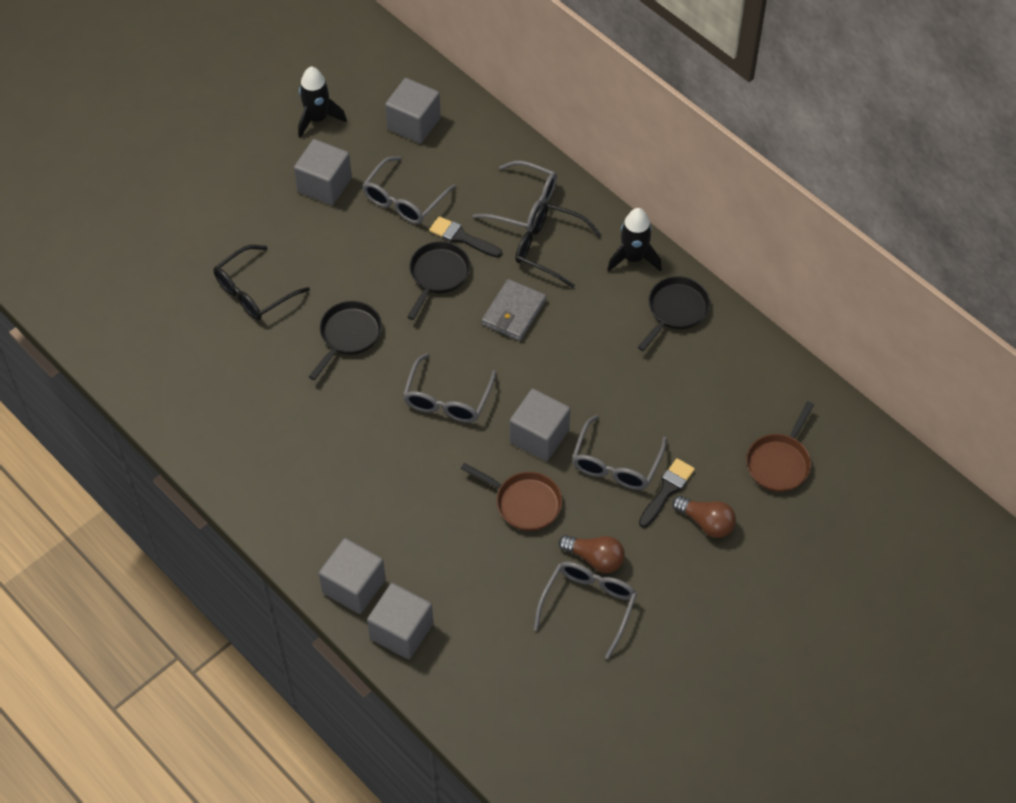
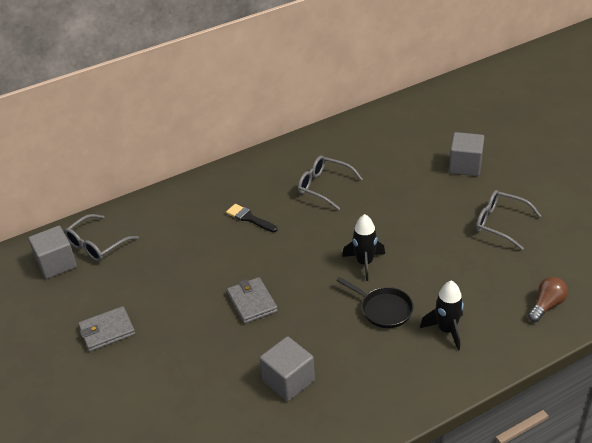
black brush: [429,216,502,258] [639,458,695,528] = 2 -> [226,204,277,232] = 1
black glasses: [214,245,310,320] [515,203,601,288] = 2 -> none = 0
black pan: [309,301,382,380] [407,241,470,320] [638,276,710,351] = 3 -> [337,277,414,328] = 1
brown light bulb: [559,535,625,573] [672,496,736,538] = 2 -> [528,277,568,322] = 1
brown pan: [461,463,562,531] [746,401,814,492] = 2 -> none = 0
grey cube: [294,139,352,205] [319,538,386,614] [367,583,433,659] [385,78,441,143] [510,389,570,461] = 5 -> [28,226,77,279] [260,336,315,402] [449,132,484,176] = 3
grey glasses: [362,156,456,224] [403,353,496,423] [473,160,557,231] [533,561,637,659] [572,415,667,490] = 5 -> [64,214,139,262] [298,156,363,210] [476,190,541,250] = 3
grey wallet: [482,279,546,341] = 1 -> [78,306,135,352] [227,277,278,324] = 2

